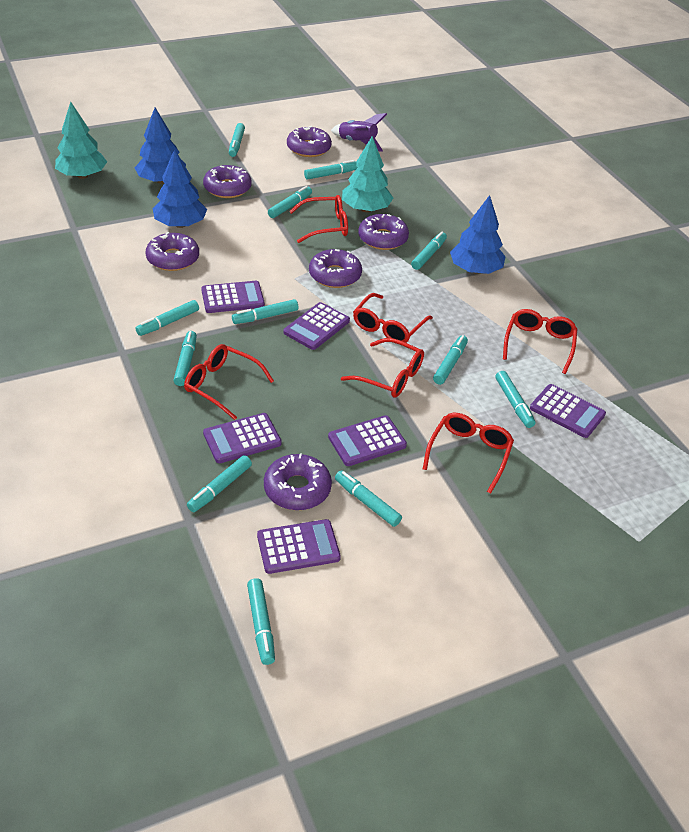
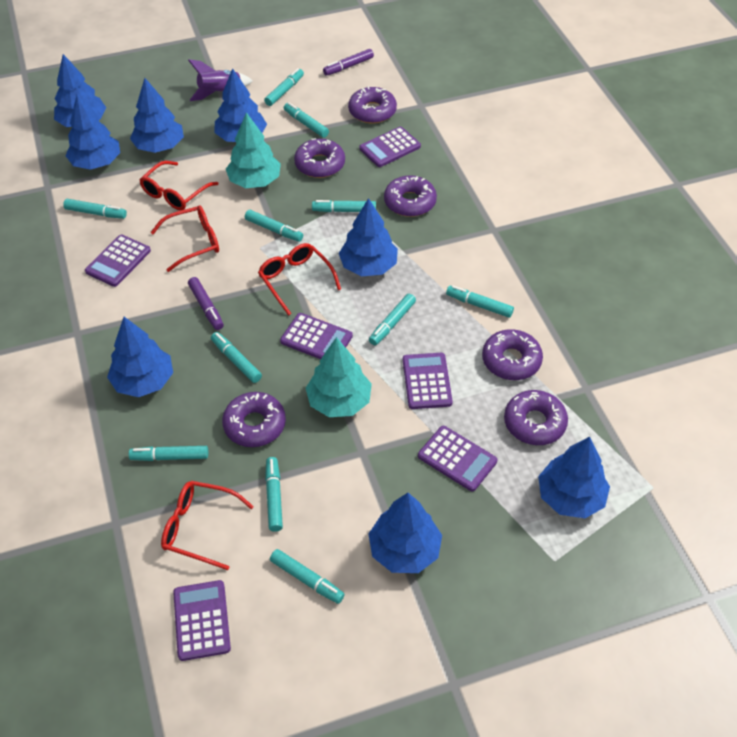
blue tree: [135,108,186,184] [153,149,207,228] [450,195,506,274] = 3 -> [54,54,106,127] [65,94,120,170] [107,317,173,397] [130,78,184,153] [215,68,267,142] [339,198,398,276] [368,493,442,573] [538,437,610,518] = 8
purple marker: none = 0 -> [188,277,224,330] [323,49,374,76] = 2
red glasses: [184,344,274,420] [289,195,348,243] [341,338,424,398] [353,293,433,344] [423,413,514,494] [503,309,577,374] = 6 -> [139,161,218,210] [151,206,219,272] [161,481,254,570] [258,243,341,316] = 4
turquoise marker: [135,300,199,336] [173,331,197,386] [187,455,252,512] [229,123,245,157] [232,299,298,324] [247,578,275,665] [268,186,312,218] [304,160,358,180] [335,470,402,527] [411,232,447,270] [433,335,468,385] [495,371,535,428] = 12 -> [63,199,127,219] [129,446,208,461] [211,332,262,383] [245,210,303,242] [264,68,304,106] [265,457,283,532] [270,549,345,604] [284,103,329,138] [312,200,376,212] [369,294,416,345] [446,285,514,318] = 11

